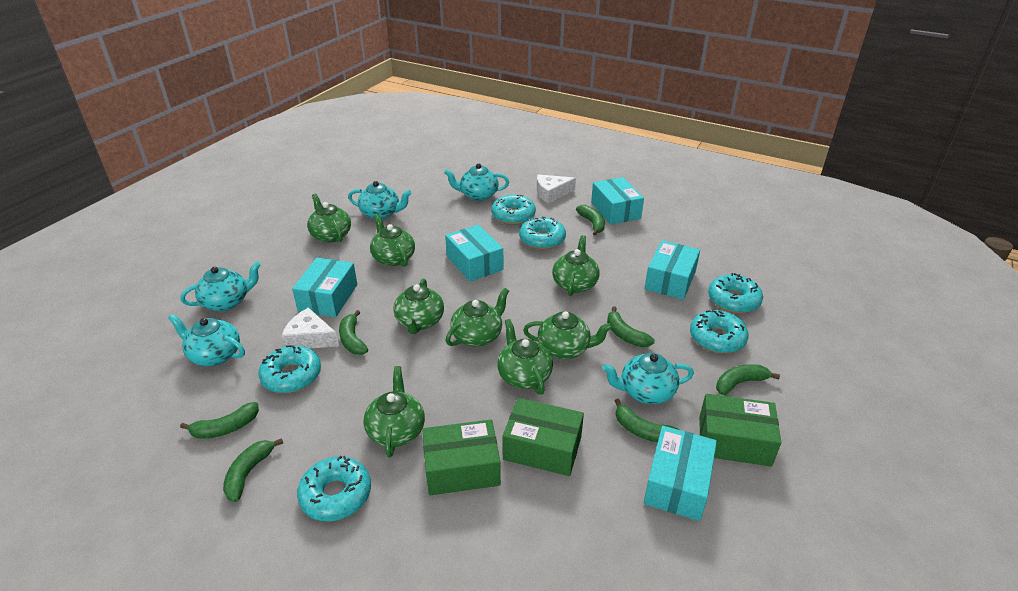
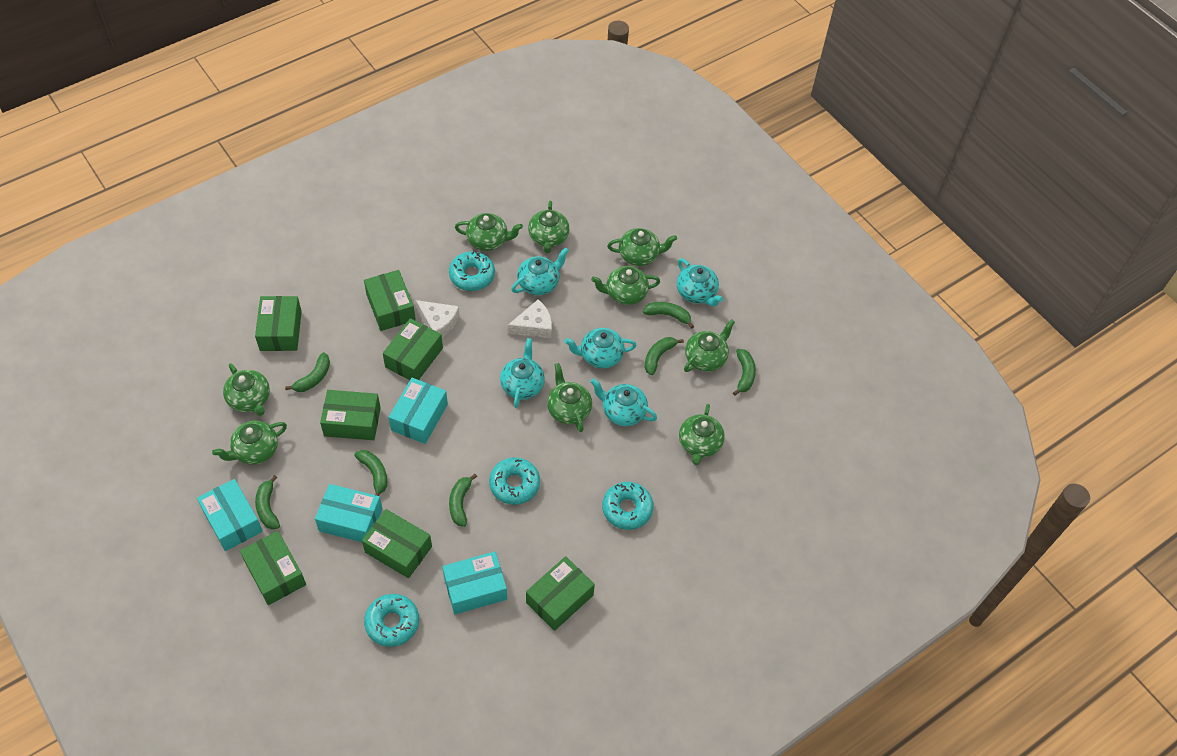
green box: [422,419,501,495] [502,398,584,476] [699,394,781,467] = 3 -> [240,531,306,605] [255,296,302,351] [320,390,381,440] [362,509,432,578] [364,270,416,331] [383,318,443,380] [526,556,595,631] = 7
green teapot: [307,194,351,243] [364,366,425,458] [370,214,415,267] [393,279,444,334] [445,288,509,347] [497,319,553,395] [523,312,613,359] [552,235,600,296] = 8 -> [212,421,287,465] [223,363,270,416] [455,213,523,251] [528,201,569,253] [547,363,592,432] [591,266,660,305] [607,228,677,266] [679,404,725,465] [684,319,735,372] = 9
turquoise box: [292,258,357,317] [445,225,503,282] [591,177,644,225] [644,426,717,521] [645,240,700,300] = 5 -> [197,479,263,551] [315,484,382,542] [389,378,448,444] [442,552,507,614] = 4
turquoise donut: [258,345,321,393] [297,456,371,521] [492,194,536,225] [519,216,566,249] [690,310,749,353] [708,273,763,313] = 6 -> [364,594,419,647] [449,251,495,291] [489,457,540,505] [602,482,654,530] = 4

